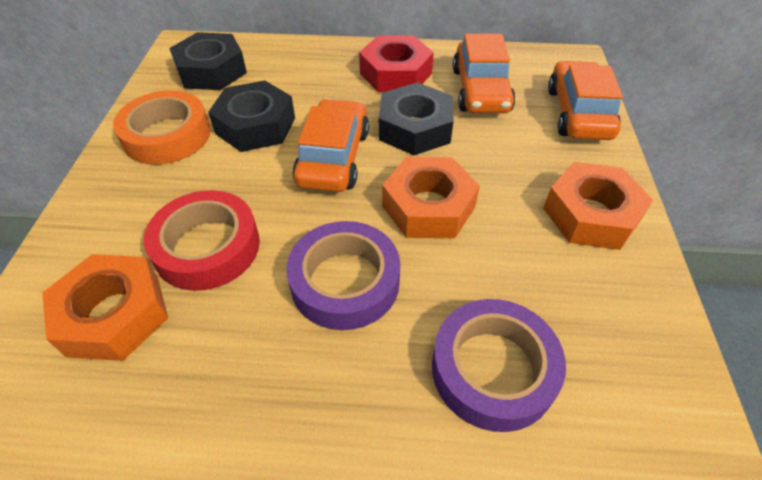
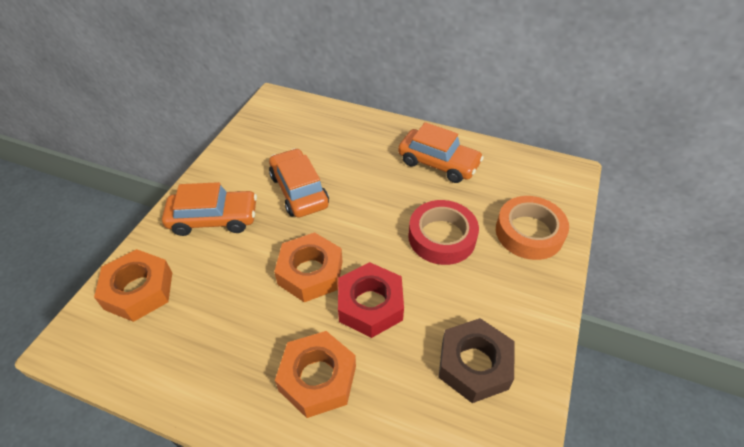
black nut: [169,32,247,90] [208,81,295,152] [379,82,454,155] = 3 -> none = 0
brown nut: none = 0 -> [439,318,514,403] = 1
purple tape: [286,221,401,330] [432,299,566,432] = 2 -> none = 0

